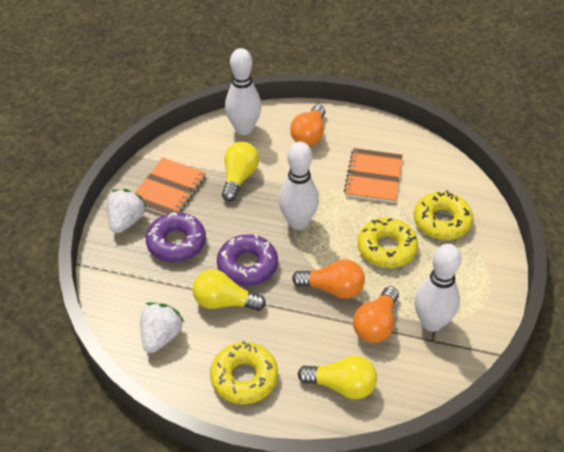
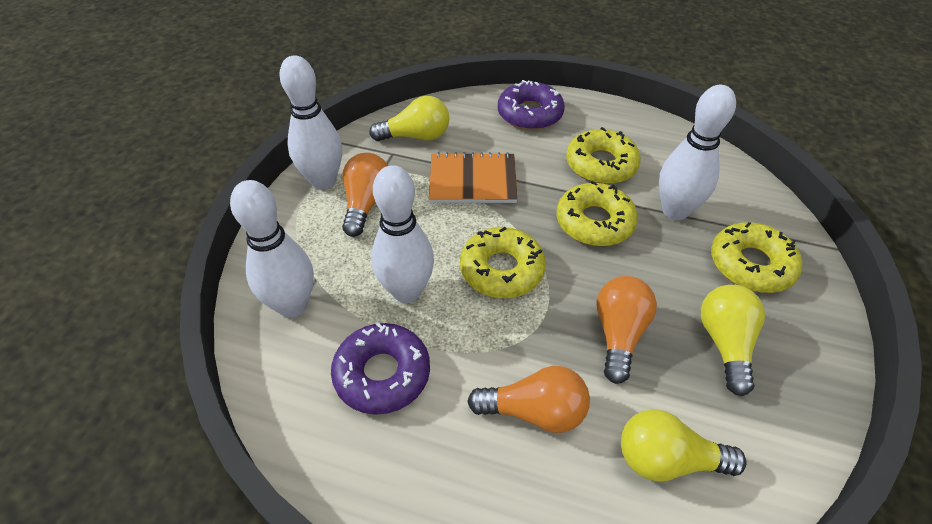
orange notebook: [135,158,206,215] [344,148,403,203] = 2 -> [429,152,518,203] = 1
white bowling pin: [225,48,261,135] [279,142,319,230] [415,244,461,332] = 3 -> [230,180,314,318] [279,55,342,190] [371,165,434,303] [659,85,736,220] = 4
white strawberry: [107,189,147,233] [140,302,184,353] = 2 -> none = 0
yellow donut: [210,341,278,404] [358,218,418,268] [414,190,473,240] = 3 -> [460,227,546,298] [556,181,638,246] [566,127,641,184] [711,222,802,293] = 4

